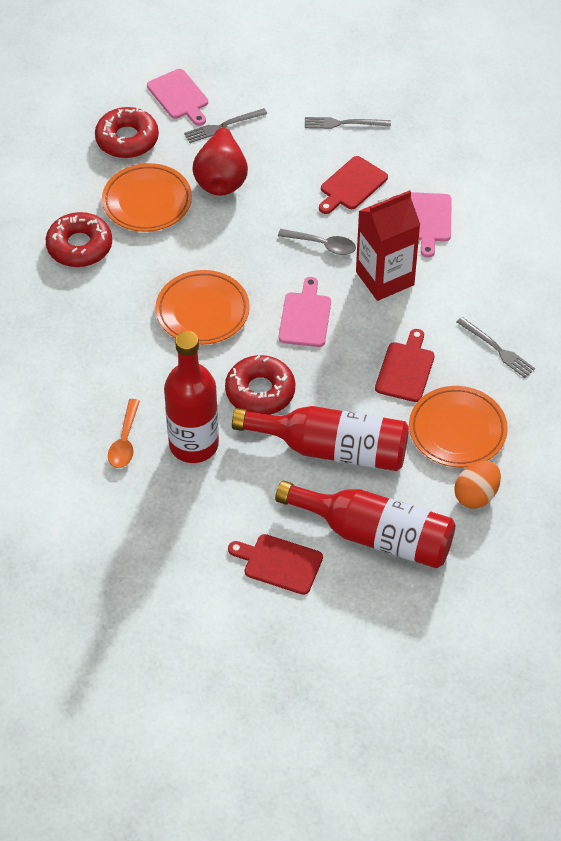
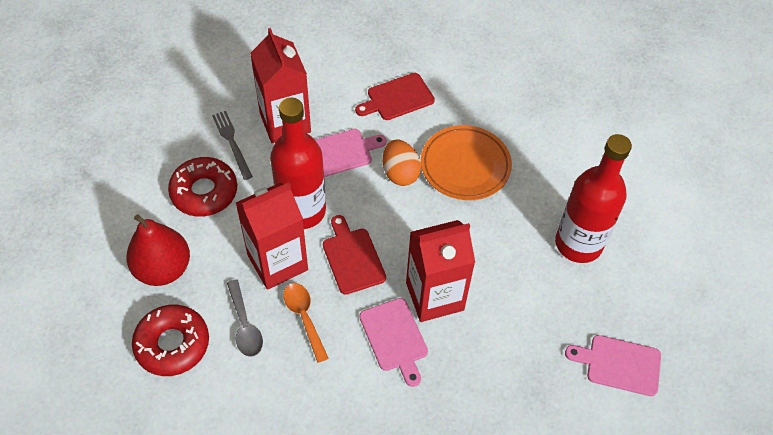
grey fork: [184,108,267,143] [305,117,391,129] [457,317,535,378] = 3 -> [212,111,253,180] = 1
orange plate: [102,163,192,232] [156,270,250,345] [409,386,508,467] = 3 -> [421,125,512,200] = 1
red bottle: [164,331,219,463] [232,406,409,471] [275,480,455,568] = 3 -> [270,97,326,229] [555,134,632,263] = 2
red carton: [356,190,420,301] = 1 -> [236,182,308,290] [250,28,311,143] [406,220,475,322] = 3
red cutting board: [228,534,323,595] [319,156,388,214] [375,329,435,402] = 3 -> [323,215,386,295] [355,73,435,120] = 2
red donut: [46,212,112,267] [95,107,159,158] [225,355,295,415] = 3 -> [132,305,209,376] [168,157,237,217] = 2

